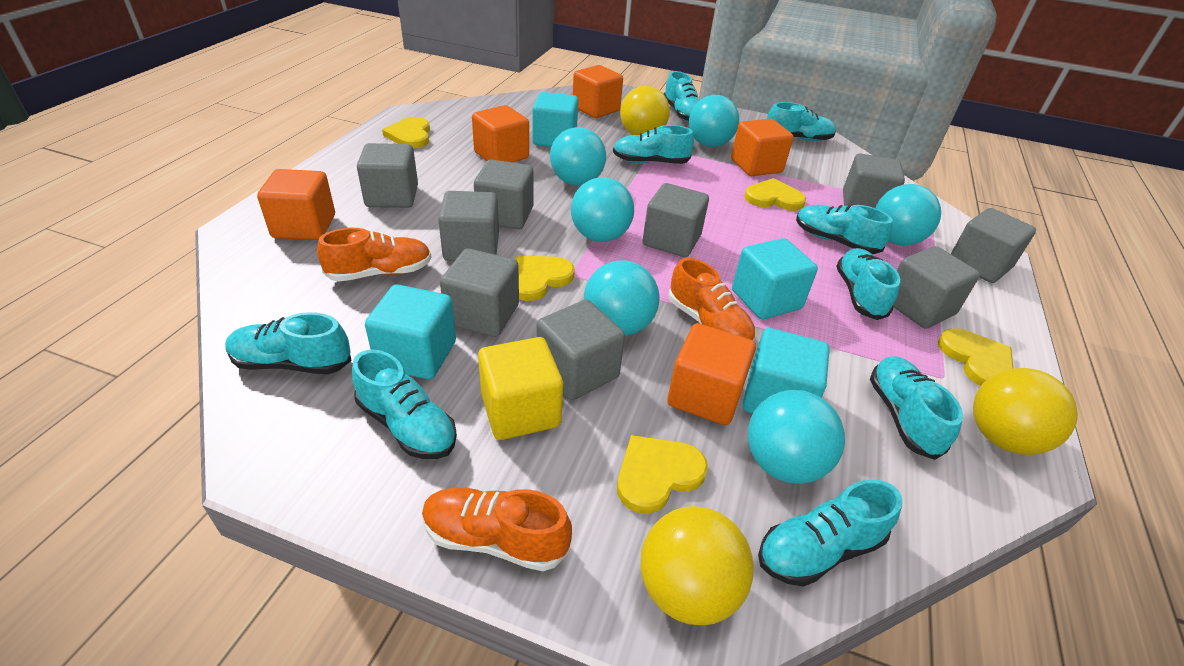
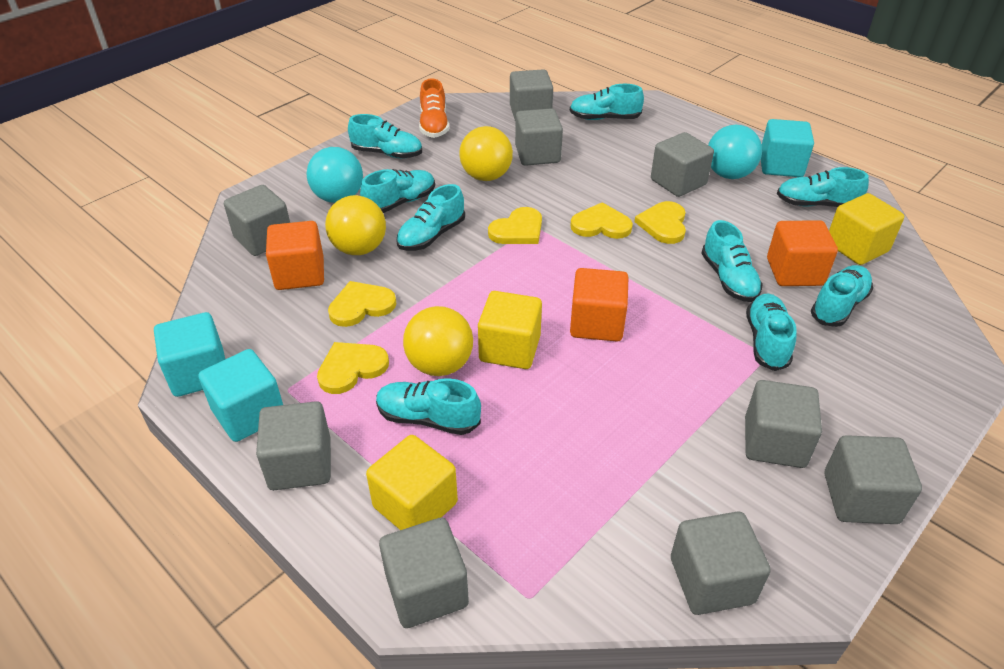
orange cube: [257,169,335,240] [472,105,529,163] [573,65,623,118] [667,323,756,425] [731,119,793,176] = 5 -> [266,221,324,290] [570,268,629,342] [767,220,838,286] = 3
orange shoe: [317,228,432,282] [422,487,572,571] [668,258,755,341] = 3 -> [419,79,449,138] = 1
turquoise ball: [550,127,606,186] [571,177,634,242] [584,260,659,336] [689,95,739,147] [748,390,845,484] [876,184,941,246] = 6 -> [307,147,363,203] [708,125,762,179] = 2
turquoise cube: [365,284,456,379] [532,92,578,147] [732,238,818,319] [743,328,830,414] = 4 -> [154,312,225,397] [198,349,283,442] [761,119,814,177] = 3
yellow cube: [478,337,563,440] = 1 -> [366,435,458,530] [478,291,542,369] [829,193,904,265] = 3

